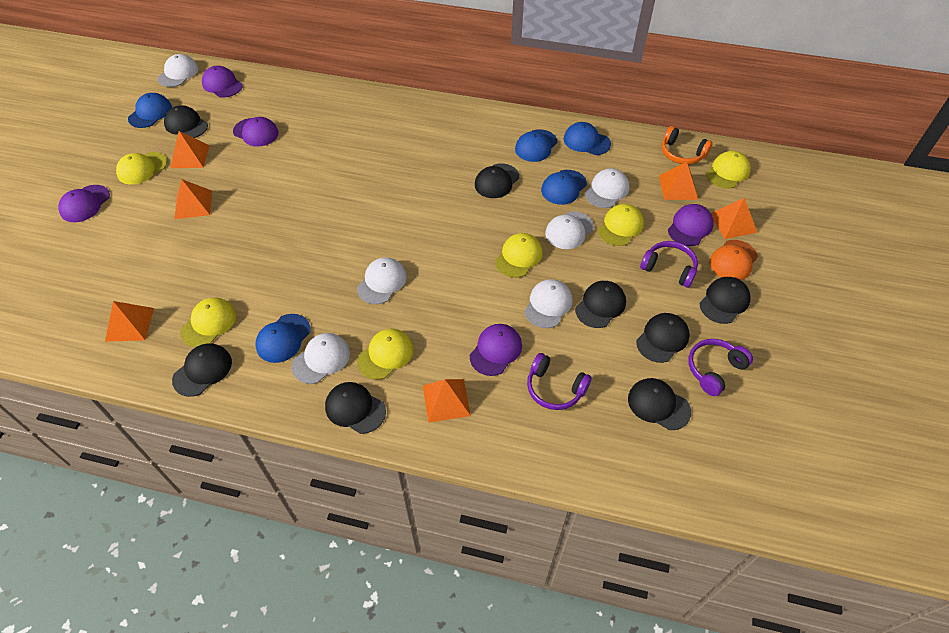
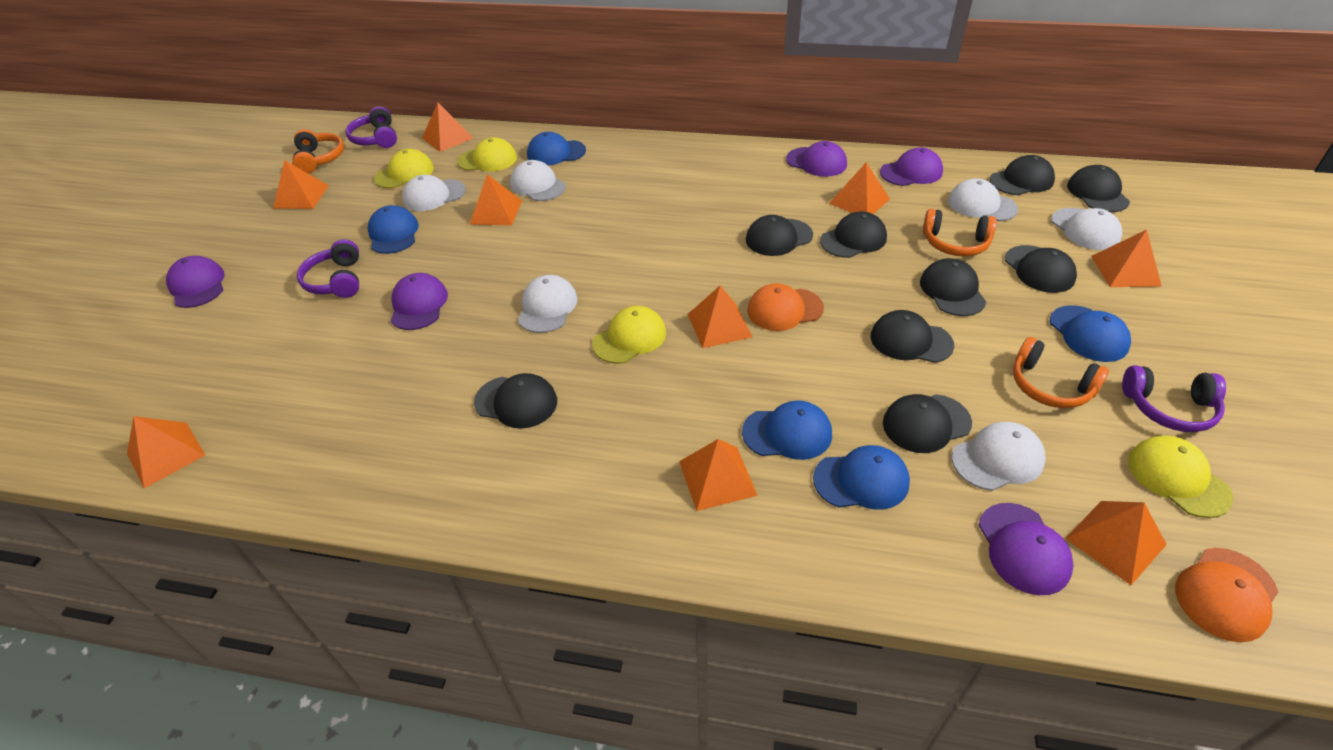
black cap: [164,105,208,138] [172,343,232,397] [325,382,386,434] [475,163,519,198] [575,281,626,328] [628,378,691,430] [636,313,690,363] [699,277,751,324] = 8 -> [474,373,557,429] [746,215,813,256] [820,211,887,258] [871,310,954,363] [883,394,972,453] [920,258,986,316] [990,155,1055,195] [1005,245,1077,293] [1067,165,1130,212] = 9
orange cap: [710,240,758,280] = 1 -> [747,283,824,331] [1175,548,1278,642] = 2
orange headphones: [662,126,713,164] = 1 -> [292,129,344,174] [923,209,996,256] [1013,337,1109,408] = 3
orange pyramid: [105,301,154,342] [170,131,210,168] [174,179,212,219] [423,379,471,423] [659,162,698,200] [711,198,758,239] = 6 -> [127,416,205,488] [273,160,329,209] [422,103,473,152] [470,174,522,225] [679,439,758,511] [688,285,753,348] [829,162,890,214] [1065,501,1167,585] [1091,230,1162,287] = 9
yellow cap: [116,152,167,185] [180,297,236,347] [357,329,414,380] [495,233,543,278] [598,204,644,246] [706,151,751,189] = 6 -> [374,149,434,188] [457,137,517,171] [592,306,666,364] [1128,436,1233,518] = 4

